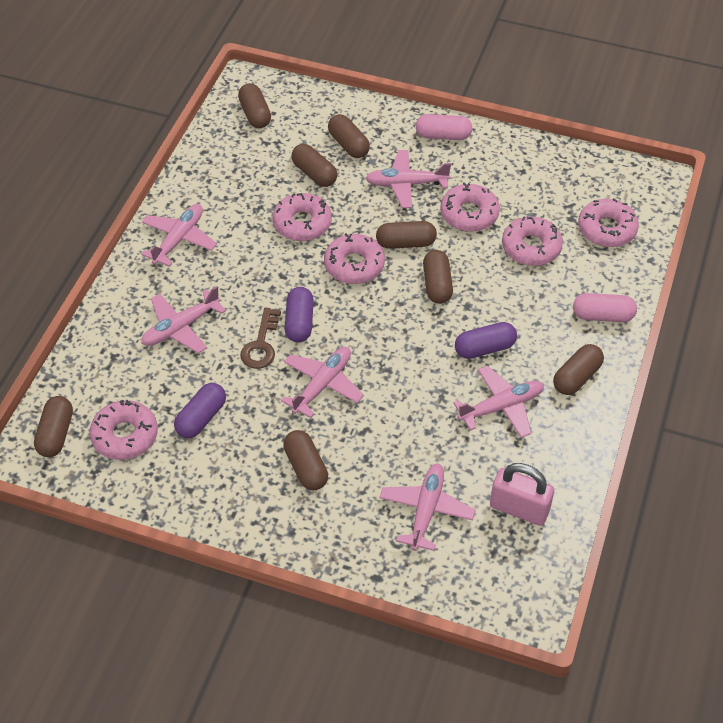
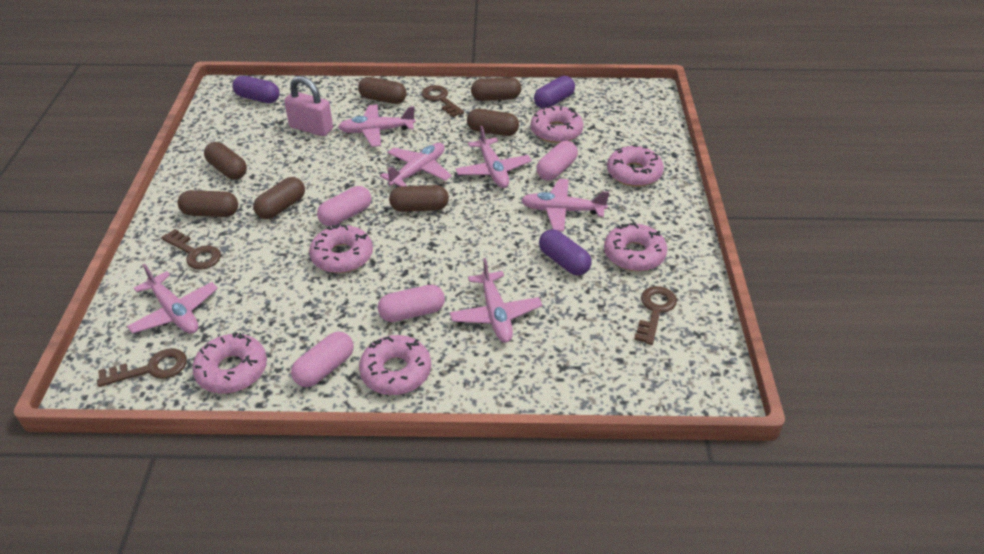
brown capsule: [34,396,73,457] [238,83,271,128] [283,430,328,490] [291,144,337,187] [328,114,370,158] [376,221,437,249] [423,250,453,304] [553,344,604,395] = 8 -> [177,190,238,217] [204,142,247,179] [253,177,305,219] [358,77,407,104] [389,185,449,212] [467,109,519,136] [471,77,521,101] = 7
brown key: [240,308,281,369] = 1 -> [97,348,187,387] [161,229,221,270] [421,85,464,117] [634,286,677,345] = 4
pink capsule: [416,114,472,140] [573,293,637,322] = 2 -> [291,332,354,387] [317,186,371,226] [378,285,445,322] [536,141,578,181] = 4

